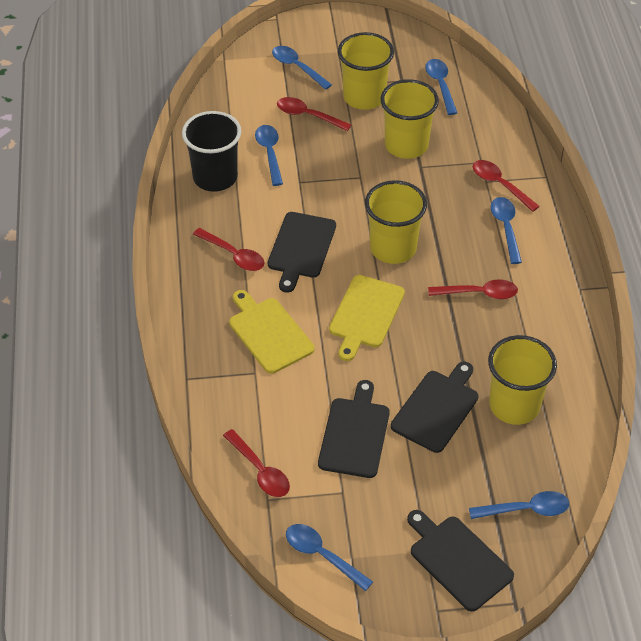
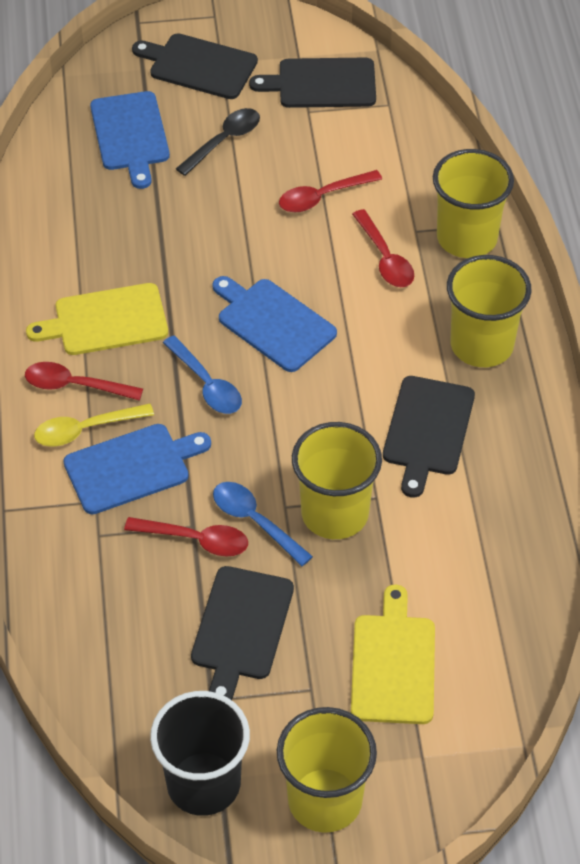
black spoon: none = 0 -> [176,108,260,176] = 1
blue cutting board: none = 0 -> [63,424,211,514] [90,91,170,189] [212,276,337,372] = 3
blue spoon: [255,125,283,186] [272,46,332,90] [286,524,373,591] [425,59,457,115] [469,491,569,519] [491,197,522,264] = 6 -> [163,336,242,414] [213,482,313,566] = 2
red spoon: [193,228,264,271] [223,429,290,497] [277,97,351,131] [428,279,518,299] [473,160,540,212] = 5 -> [25,362,143,401] [124,517,248,557] [279,170,382,212] [352,209,414,287] = 4
yellow spoon: none = 0 -> [34,403,154,446] = 1

